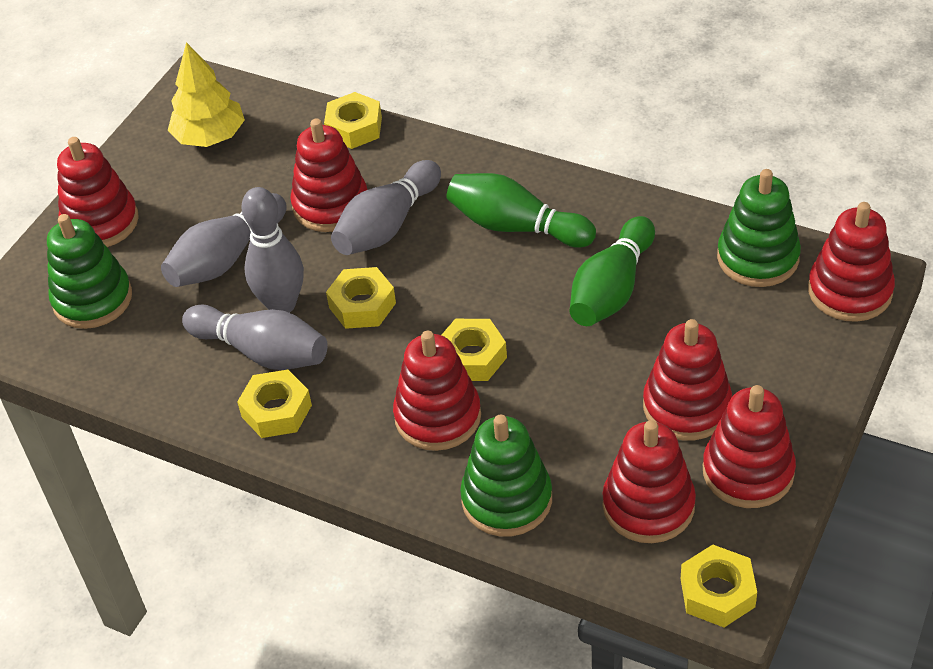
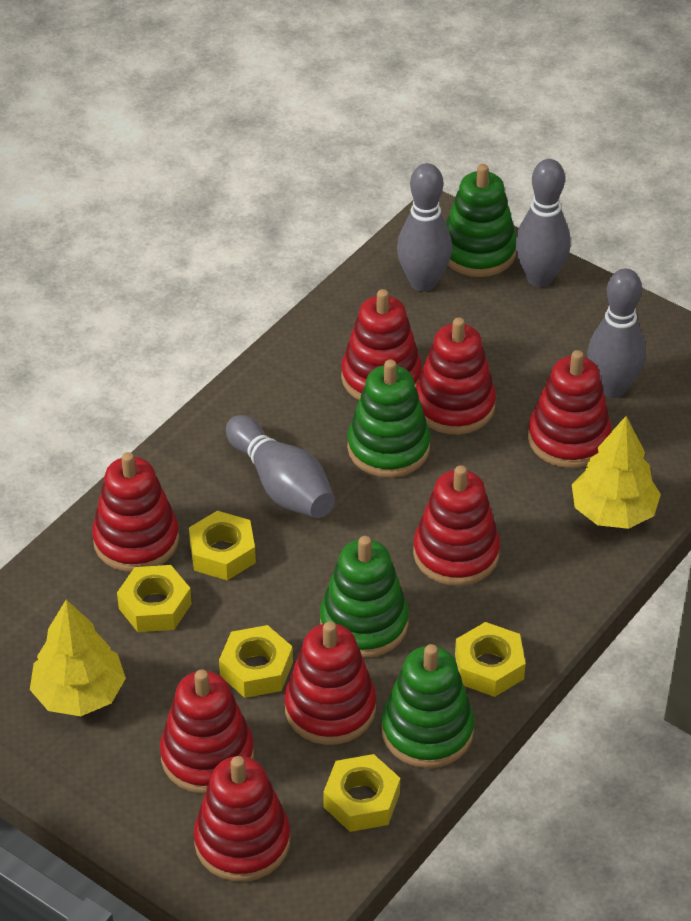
green bowling pin: [446,173,596,248] [570,216,655,326] = 2 -> none = 0
green stacking toy: [47,214,132,329] [460,415,552,537] [717,169,801,287] = 3 -> [320,536,409,658] [347,359,430,478] [381,644,475,768] [446,164,516,277] = 4
red stacking toy: [57,137,139,247] [290,118,367,232] [393,331,481,451] [602,420,696,543] [643,319,732,440] [703,385,796,508] [808,202,895,322] = 7 -> [92,452,179,572] [160,670,254,794] [194,756,290,882] [284,621,376,745] [341,289,422,400] [413,465,500,586] [416,317,496,435] [528,350,612,468] = 8
yellow tree: [168,42,245,147] = 1 -> [30,600,126,716] [572,416,661,529] = 2

